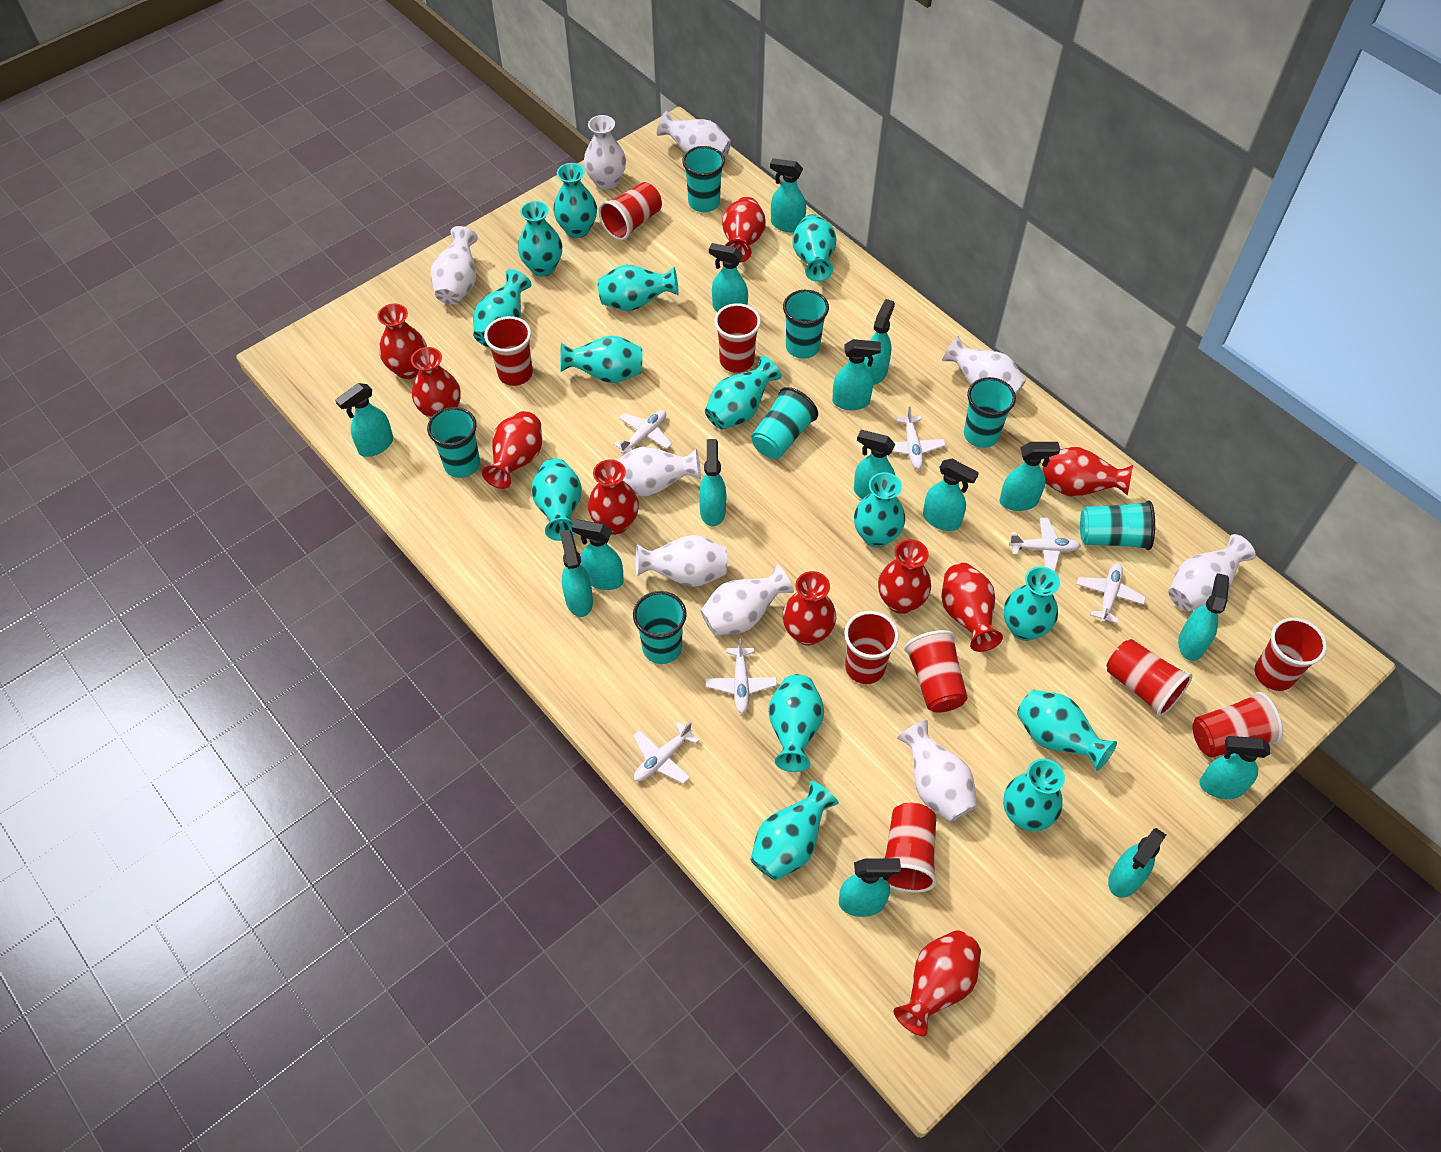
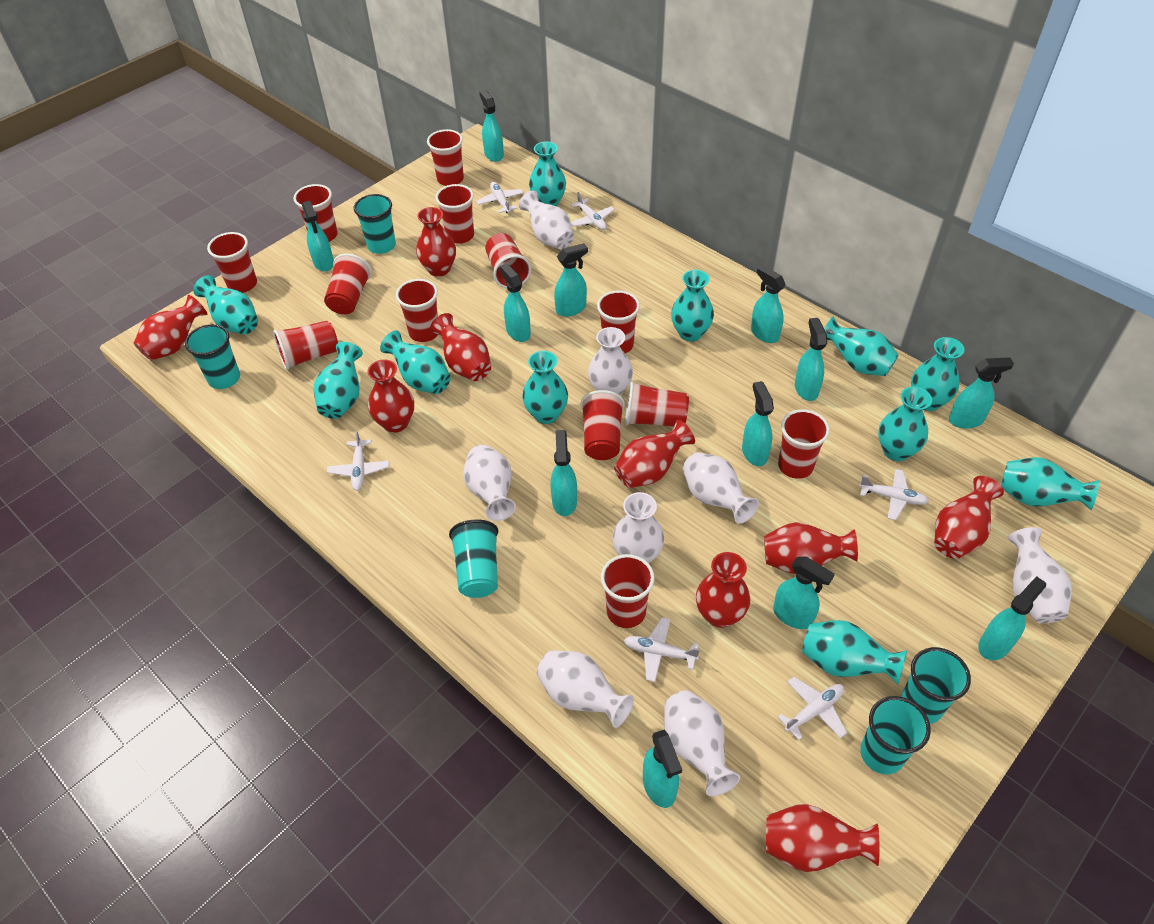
red cup: [484,316,533,386] [599,182,662,240] [714,303,761,373] [844,611,899,684] [885,803,937,893] [904,630,968,713] [1107,639,1193,717] [1193,692,1283,757] [1255,618,1327,691] = 9 -> [207,232,257,293] [273,321,338,370] [293,184,338,242] [324,253,372,314] [396,279,438,342] [427,129,464,186] [436,184,474,244] [485,233,531,288] [580,390,625,460] [597,290,640,353] [601,554,655,628] [625,381,689,427] [778,409,830,479] = 13
red vase: [377,303,427,379] [411,347,461,418] [482,411,542,489] [588,459,639,535] [722,197,766,262] [783,571,836,645] [878,539,931,614] [894,930,981,1036] [941,563,1003,652] [1042,447,1133,497] = 10 -> [134,295,207,361] [367,359,414,433] [416,207,456,277] [430,313,491,381] [614,420,695,488] [696,552,750,628] [764,522,858,574] [766,804,880,872] [934,476,1004,559] = 9
turquoise cup: [427,407,480,478] [633,591,687,664] [682,146,725,212] [751,387,818,459] [783,290,829,359] [964,377,1016,448] [1080,500,1155,550] = 7 -> [185,324,240,389] [354,194,396,254] [449,520,498,598] [860,696,931,775] [901,647,971,724] = 5
turquoise spray bottle: [335,383,393,457] [560,530,593,617] [571,519,624,590] [699,439,726,526] [709,243,748,312] [770,158,806,232] [832,339,881,410] [839,858,901,917] [854,430,895,499] [864,299,895,385] [923,459,979,531] [1000,442,1060,511] [1108,828,1166,898] [1178,573,1229,661] [1199,736,1270,799] = 15 -> [302,201,334,272] [479,90,504,162] [500,263,531,342] [550,430,577,516] [554,243,588,317] [643,730,682,808] [742,381,774,466] [751,265,786,343] [773,556,835,629] [795,318,827,401] [949,357,1014,429] [978,576,1046,660] = 12
turquoise vase: [473,269,531,348] [518,201,562,276] [531,458,582,541] [553,163,597,238] [560,335,642,383] [598,265,679,311] [705,356,782,430] [750,780,839,881] [768,674,824,772] [792,214,837,282] [854,472,905,548] [1003,759,1065,831] [1004,566,1060,641] [1017,690,1117,771] = 14 -> [193,275,258,335] [313,342,363,419] [380,331,451,394] [522,351,568,424] [529,141,566,207] [671,270,714,341] [802,620,907,684] [824,316,899,376] [878,387,932,461] [911,337,964,411] [1001,457,1100,510] = 11
white vase: [431,226,478,304] [584,115,626,190] [617,447,701,496] [636,535,727,587] [657,111,731,158] [700,564,794,636] [897,720,977,822] [942,336,1026,396] [1169,534,1256,612] = 9 -> [463,445,516,521] [519,191,574,249] [537,650,634,728] [588,327,633,396] [613,492,664,563] [664,690,740,796] [683,452,759,524] [1008,527,1072,623] = 8

